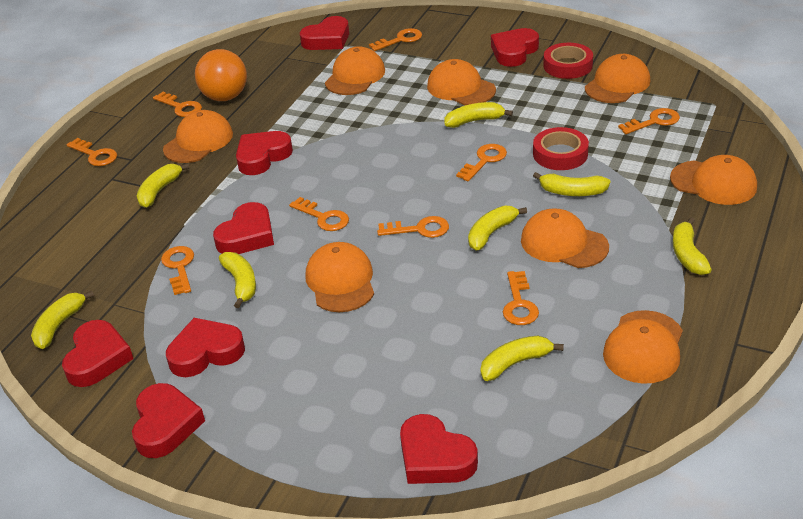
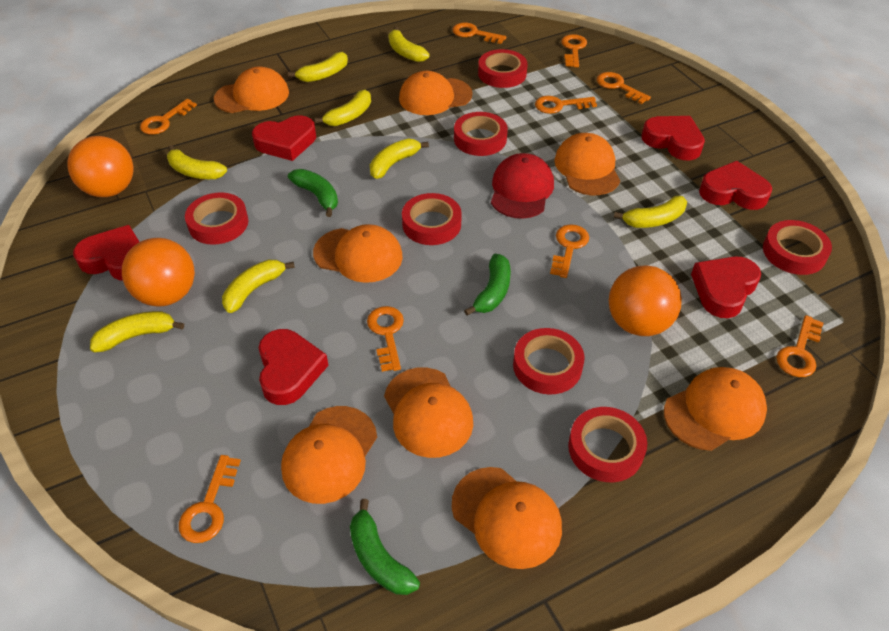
green banana: none = 0 -> [288,169,338,217] [350,499,420,595] [464,254,511,316] = 3
orange ball: [195,49,247,101] = 1 -> [67,136,134,197] [122,238,195,306] [609,266,682,336] = 3
red cap: none = 0 -> [491,153,554,219] = 1
red heart: [62,320,133,387] [132,383,205,458] [166,318,245,377] [213,202,274,254] [236,131,293,175] [300,16,349,50] [400,414,478,484] [491,28,539,67] = 8 -> [73,225,139,281] [252,115,316,161] [258,329,329,405] [641,116,705,161] [691,257,761,318] [699,161,772,210] = 6
red tape: [533,127,589,170] [543,43,593,79] = 2 -> [185,192,248,245] [402,193,462,245] [454,112,508,156] [478,49,528,88] [513,328,585,394] [568,407,647,482] [763,220,832,275] = 7

